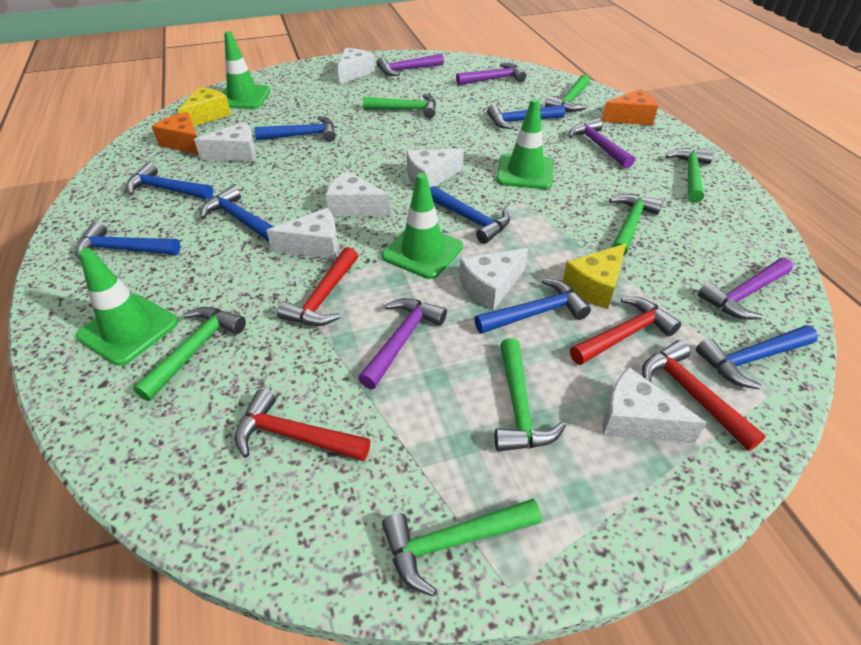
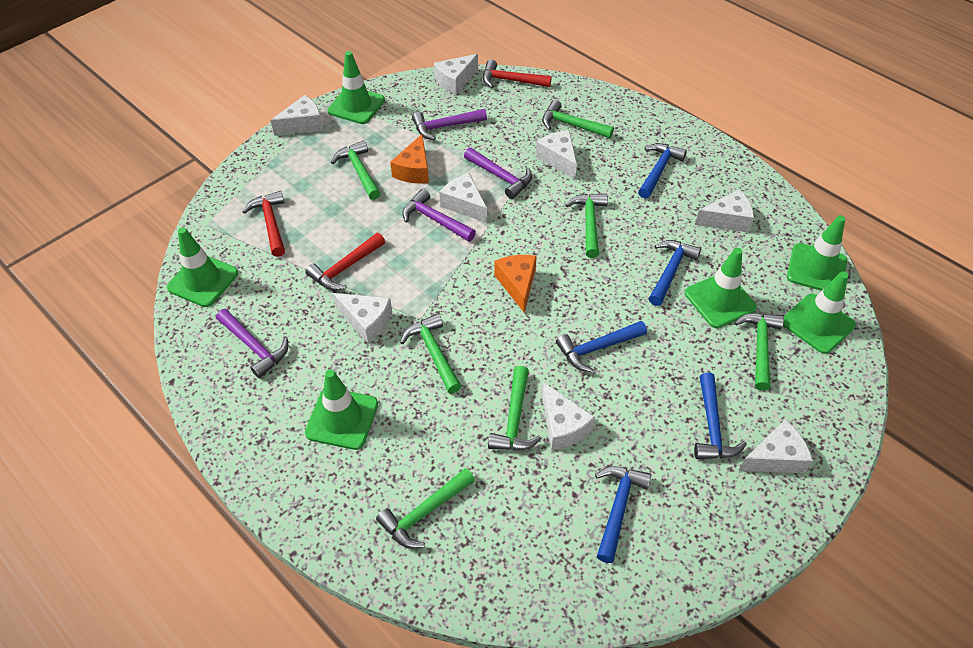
blue hammer: [75,222,180,259] [126,162,213,200] [200,186,274,242] [254,116,336,142] [430,186,510,244] [475,278,591,334] [487,105,565,129] [696,325,818,389] = 8 -> [556,321,647,372] [595,466,651,563] [638,143,687,199] [649,240,701,306] [694,372,747,459] = 5
green traffic cone: [76,248,178,366] [222,31,270,109] [382,173,463,279] [496,99,554,189] = 4 -> [167,227,238,307] [305,369,378,450] [328,51,385,124] [685,248,757,328] [783,271,856,354] [787,215,847,291] = 6
purple hammer: [358,298,447,389] [376,54,444,76] [456,63,526,85] [569,118,635,168] [698,258,793,320] = 5 -> [216,309,288,378] [402,189,476,242] [412,109,487,140] [464,148,532,199] = 4
red hammer: [235,389,370,461] [277,247,358,326] [570,297,681,365] [642,340,766,451] = 4 -> [242,191,285,257] [305,233,385,291] [483,59,552,88] = 3
white cheese: [194,122,256,162] [266,208,338,259] [326,171,390,216] [337,48,375,84] [407,148,464,187] [459,248,528,310] [603,367,707,443] = 7 -> [270,95,323,136] [333,293,392,343] [434,54,478,95] [439,173,487,223] [536,130,577,179] [542,382,595,450] [695,189,754,233] [739,419,813,473] = 8
yellow cheese: [178,87,231,126] [563,243,626,309] = 2 -> none = 0

